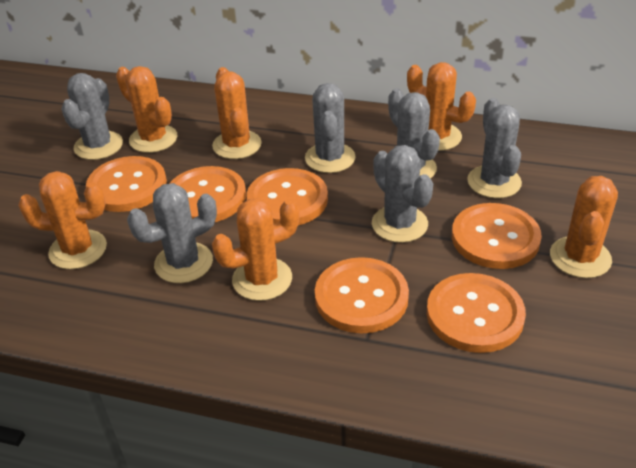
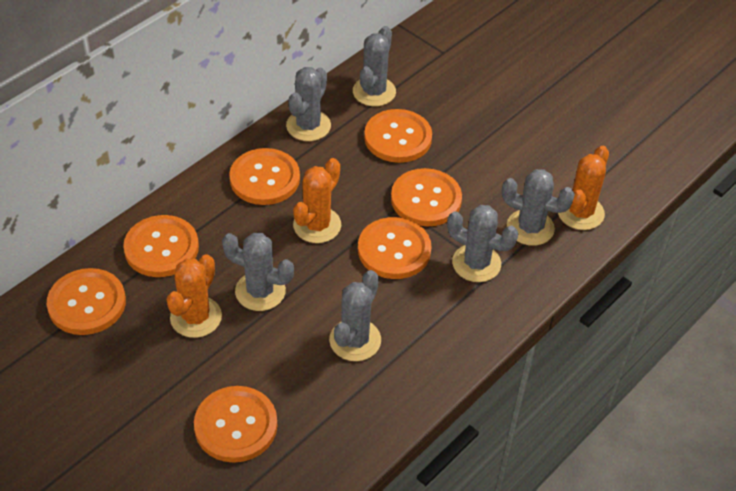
orange button: [86,156,167,212] [169,166,246,222] [247,168,328,225] [315,257,409,333] [427,273,526,353] [452,203,542,269] = 6 -> [47,268,126,335] [123,215,199,277] [194,386,277,463] [229,148,300,205] [358,217,432,279] [364,109,432,163] [391,168,462,227] = 7
orange cactus: [18,171,107,269] [116,66,177,153] [212,67,262,159] [212,198,300,301] [407,62,476,151] [550,176,618,278] = 6 -> [167,254,222,338] [293,158,341,243] [558,146,609,230] = 3

